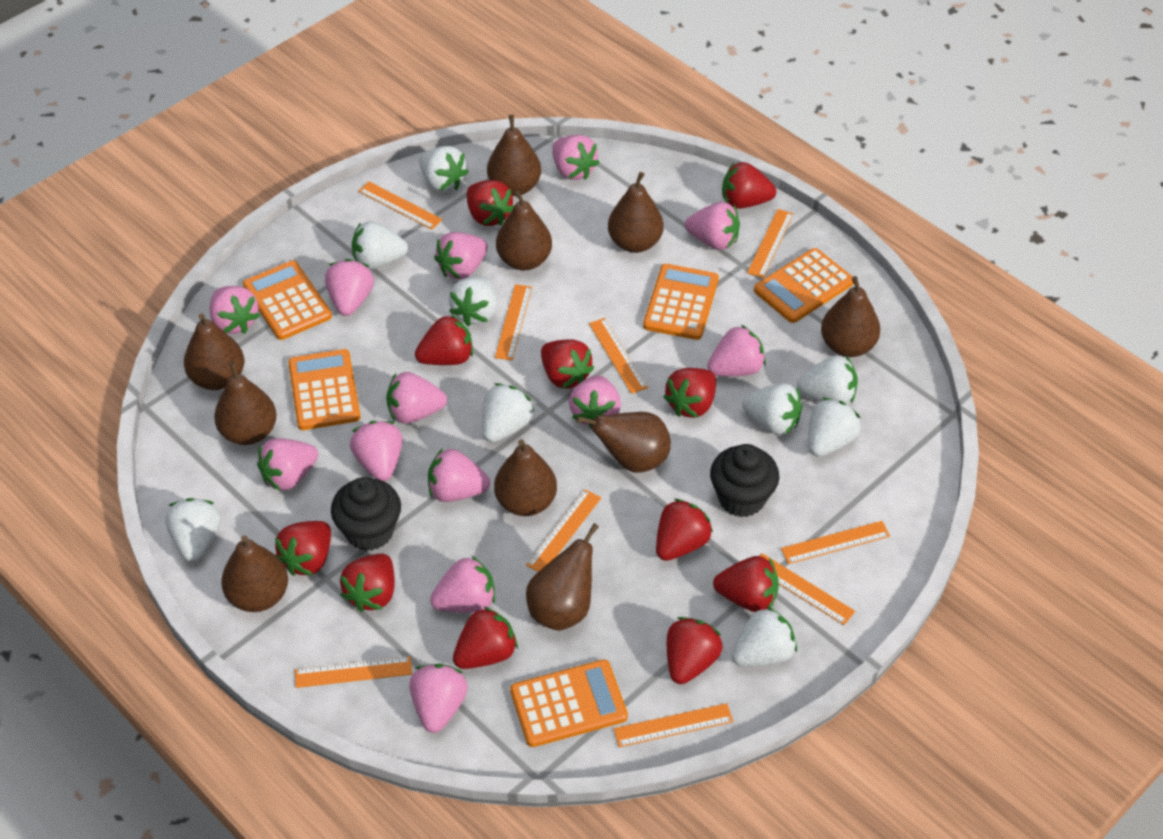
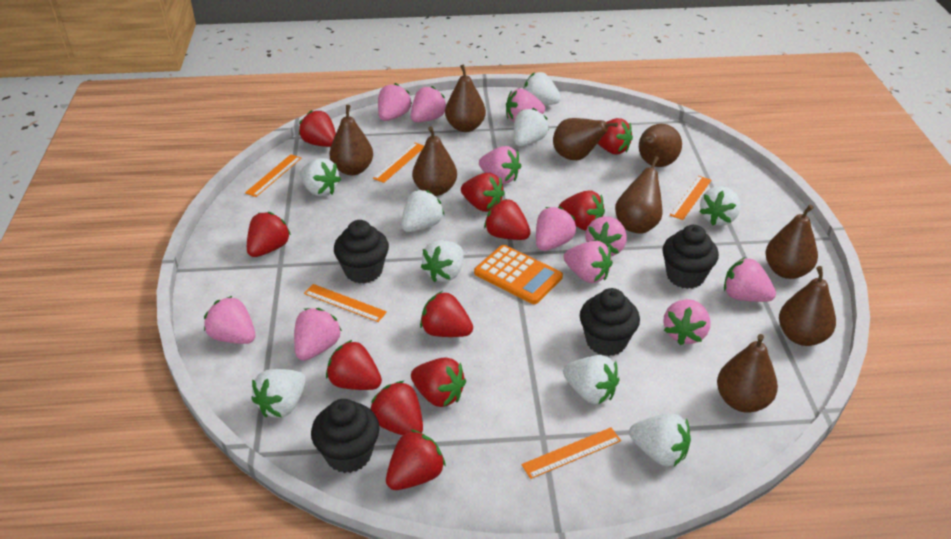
black cupcake: [331,477,401,551] [710,444,780,517] = 2 -> [311,399,380,473] [334,220,389,284] [580,288,640,356] [662,225,719,289] = 4
brown pear: [184,313,244,390] [214,362,277,445] [221,535,288,612] [487,115,541,196] [494,439,557,516] [496,190,552,271] [526,523,599,631] [577,412,671,473] [608,172,663,253] [821,276,880,357] = 10 -> [329,105,373,175] [412,127,457,196] [445,64,486,132] [553,118,618,160] [615,156,662,234] [639,124,682,167] [717,334,778,412] [765,205,818,279] [779,266,836,346] = 9
orange calculator: [243,261,332,340] [288,349,361,430] [510,660,628,747] [643,264,719,340] [754,248,853,323] = 5 -> [474,245,563,304] = 1
orange ruler: [295,656,412,688] [358,182,442,229] [495,284,532,360] [526,489,601,572] [589,318,648,394] [614,703,733,747] [747,209,794,278] [760,553,855,625] [781,521,890,564] = 9 -> [245,154,301,197] [304,284,387,322] [373,143,424,183] [521,428,621,479] [670,176,711,220] = 5
pink strawberry: [210,286,260,334] [257,438,318,491] [325,259,374,316] [350,421,403,481] [386,372,447,424] [409,664,468,733] [428,448,490,502] [430,555,495,613] [434,232,488,280] [552,135,600,180] [569,375,621,429] [685,202,740,250] [707,324,766,376] = 13 -> [204,296,256,344] [294,308,342,361] [378,83,412,121] [411,86,446,122] [479,146,521,184] [506,88,545,122] [536,206,576,251] [564,241,613,283] [585,216,627,256] [663,299,711,345] [724,257,776,302] = 11

